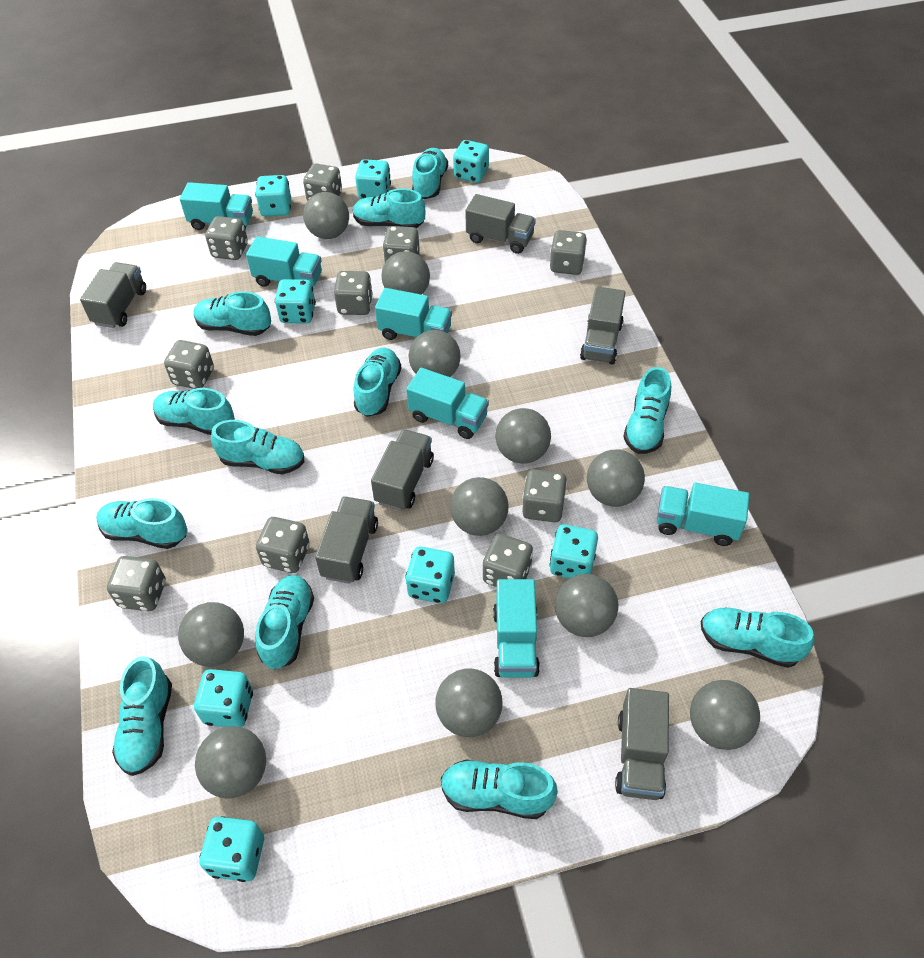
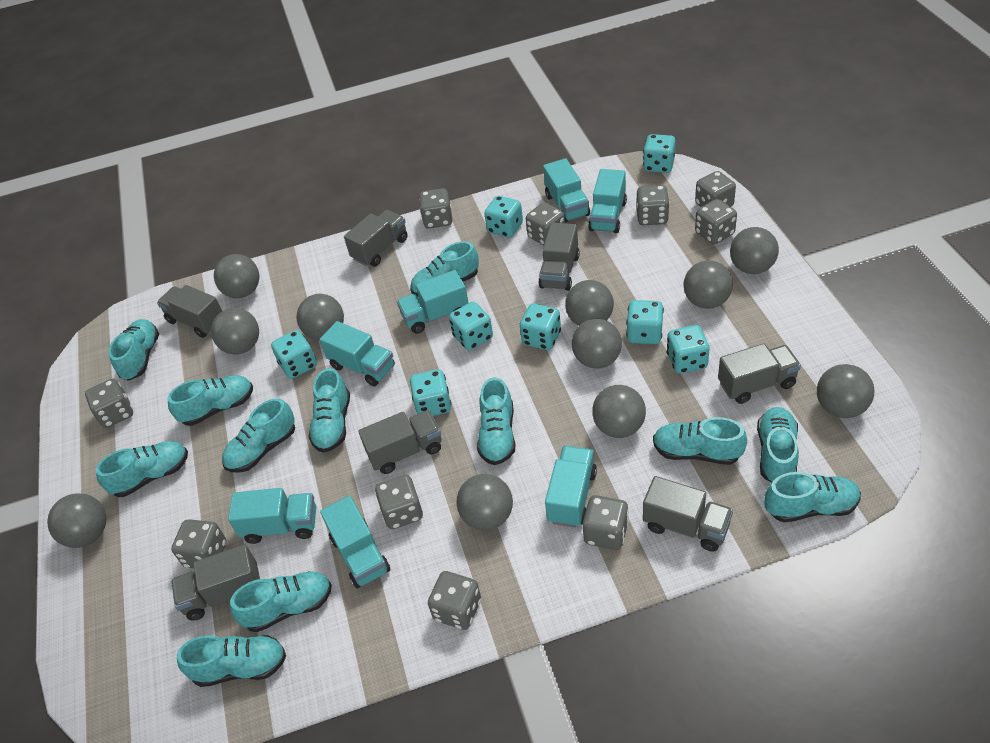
grey truck: [80,262,146,328] [315,496,378,584] [371,429,434,511] [465,194,536,254] [580,286,626,365] [615,688,669,800] = 6 -> [157,285,222,338] [171,544,260,621] [344,210,408,267] [358,410,441,474] [539,222,580,291] [643,476,733,552] [718,343,801,404] = 7
turquoise truck: [180,182,253,230] [246,236,322,287] [375,288,452,340] [406,368,489,439] [493,579,540,678] [657,483,749,546] = 6 -> [228,488,316,544] [320,321,395,386] [320,496,390,588] [397,270,469,334] [543,158,590,223] [545,446,597,528] [588,169,627,233] = 7

